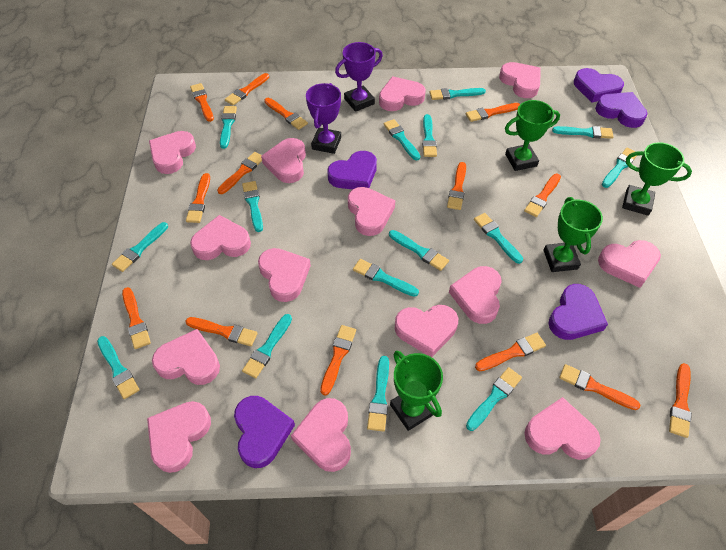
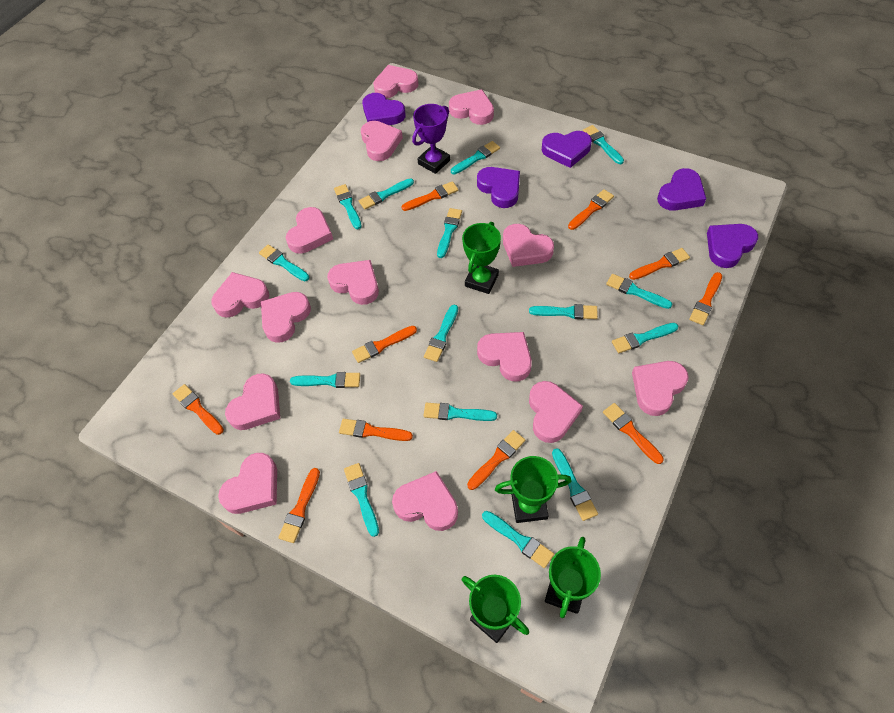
orange brush: [122,287,151,349] [185,317,258,346] [186,173,210,223] [190,83,214,122] [217,152,262,194] [225,73,269,106] [264,98,308,130] [320,325,356,396] [447,162,466,210] [466,103,520,122] [475,333,546,371] [524,174,561,217] [559,364,640,410] [669,363,692,438] = 14 -> [173,384,224,435] [278,468,320,543] [339,419,413,441] [352,326,417,363] [401,181,458,211] [467,430,525,490] [568,189,614,230] [603,403,664,464] [629,248,690,280] [689,272,722,325] = 10
purple trophy: [306,83,341,154] [335,42,383,112] = 2 -> [412,104,450,174] = 1

